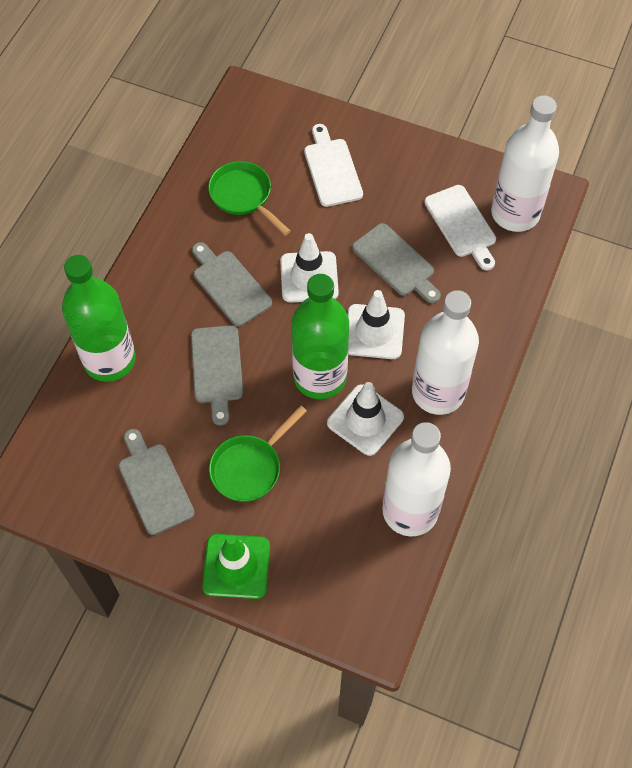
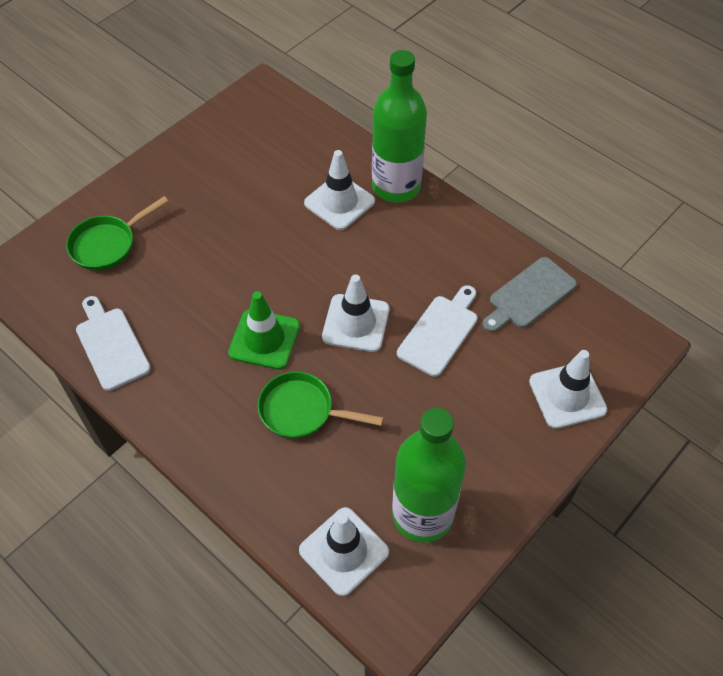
grey cutting board: [119,429,195,535] [191,325,243,425] [192,242,272,327] [352,223,441,303] = 4 -> [482,257,577,332] = 1
white bottle: [382,422,451,536] [412,290,479,415] [491,96,559,232] = 3 -> none = 0
white traffic cone: [280,233,339,303] [327,382,404,456] [347,290,405,359] = 3 -> [299,507,389,596] [304,150,375,230] [322,274,389,352] [529,350,607,429] = 4

